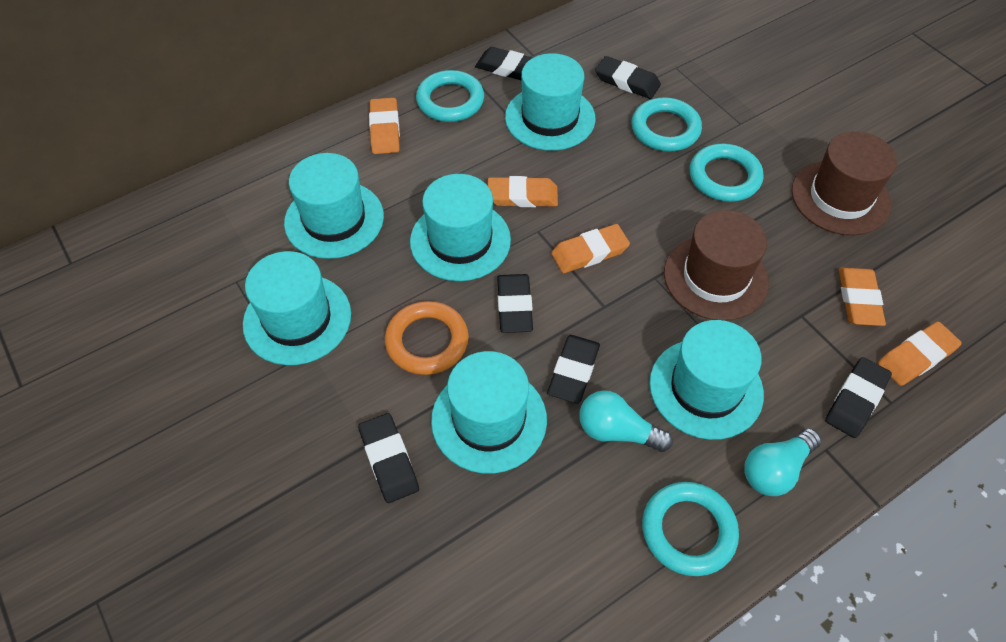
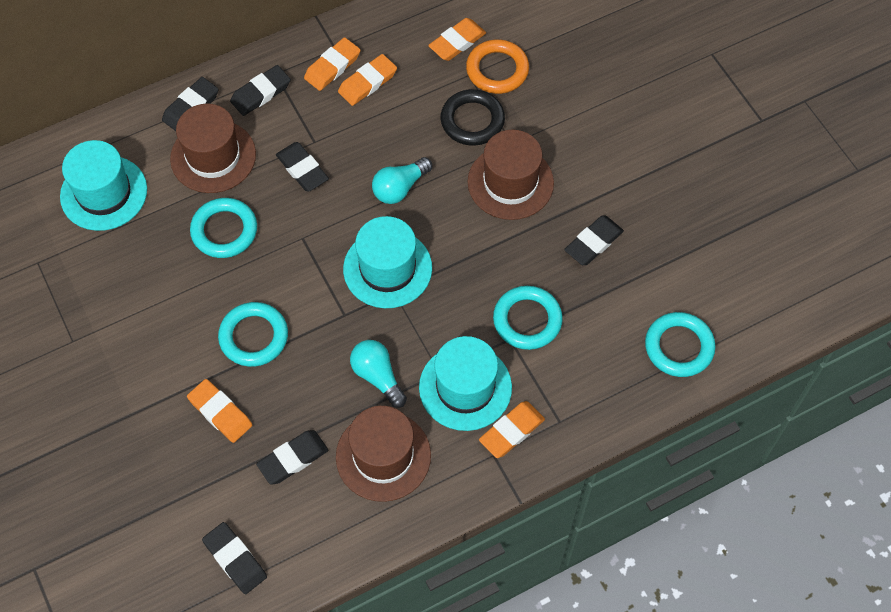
black ring: none = 0 -> [441,89,505,146] = 1
brown hat: [664,210,769,321] [792,131,897,235] = 2 -> [170,104,256,193] [336,406,431,502] [468,130,554,220] = 3
turquoise hat: [243,251,351,365] [284,153,384,259] [410,174,511,281] [431,351,547,474] [505,53,596,151] [649,320,764,440] = 6 -> [60,140,147,231] [343,216,432,308] [419,336,512,431] = 3

